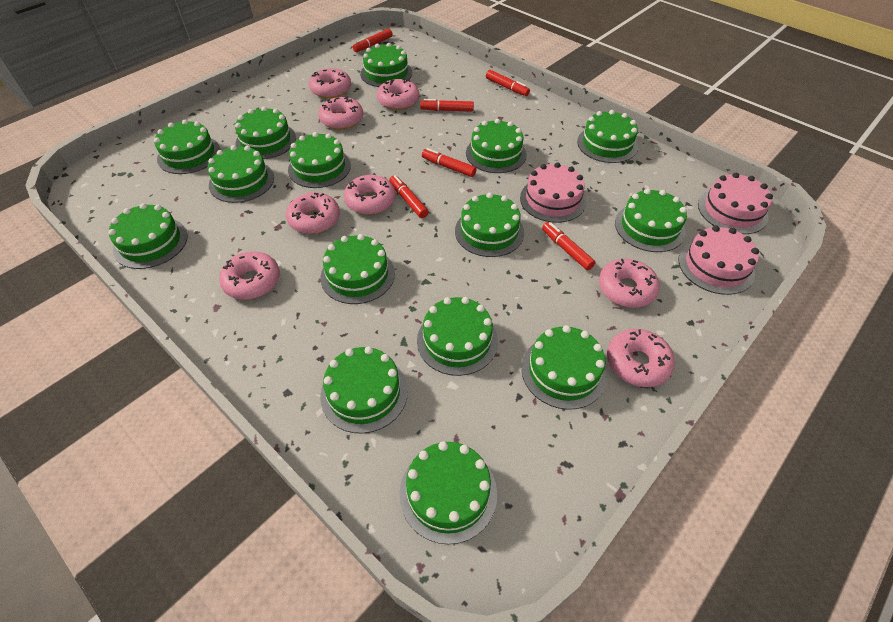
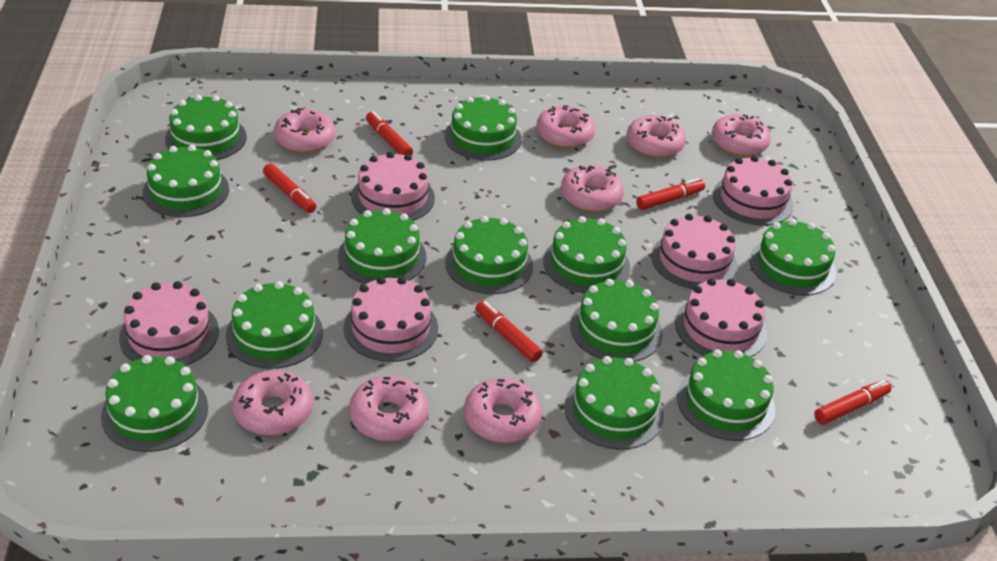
green cake: [108,203,188,269] [154,120,220,174] [207,145,274,203] [235,106,296,159] [288,132,351,188] [320,234,395,304] [321,346,408,433] [360,43,412,87] [399,441,497,544] [417,297,498,376] [455,193,524,257] [466,119,527,173] [521,325,607,410] [577,110,638,163] [615,189,687,252] = 15 -> [101,355,208,452] [143,145,229,217] [165,95,247,160] [226,281,323,369] [338,208,427,284] [444,95,522,161] [445,216,533,294] [543,216,630,293] [564,356,664,450] [570,279,662,362] [677,349,775,441] [750,219,836,296] = 12
pink cake: [520,162,586,223] [679,226,759,295] [698,173,773,234] = 3 -> [119,281,219,365] [343,277,438,362] [351,152,435,221] [651,214,738,289] [675,278,767,357] [713,156,794,226] = 6
red marker: [353,29,393,52] [389,175,429,218] [420,99,474,111] [422,148,477,177] [486,70,530,96] [542,222,595,270] = 6 -> [263,163,316,213] [366,111,413,156] [475,301,543,362] [636,178,705,210] [814,380,891,425] = 5

